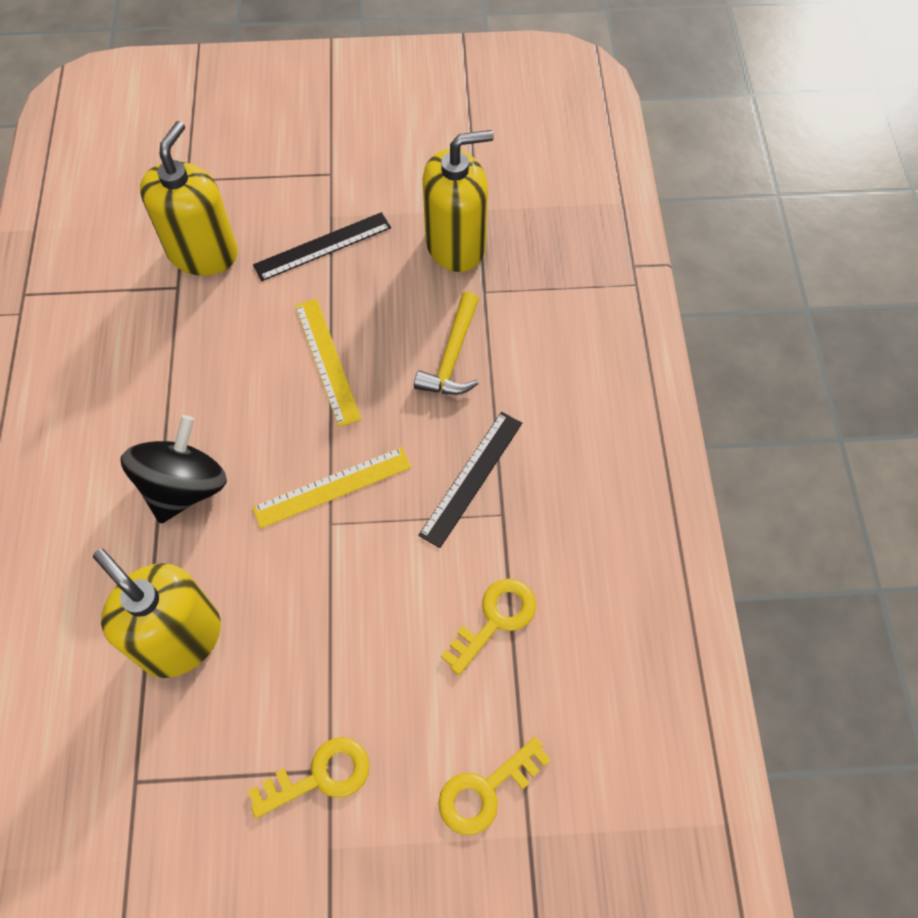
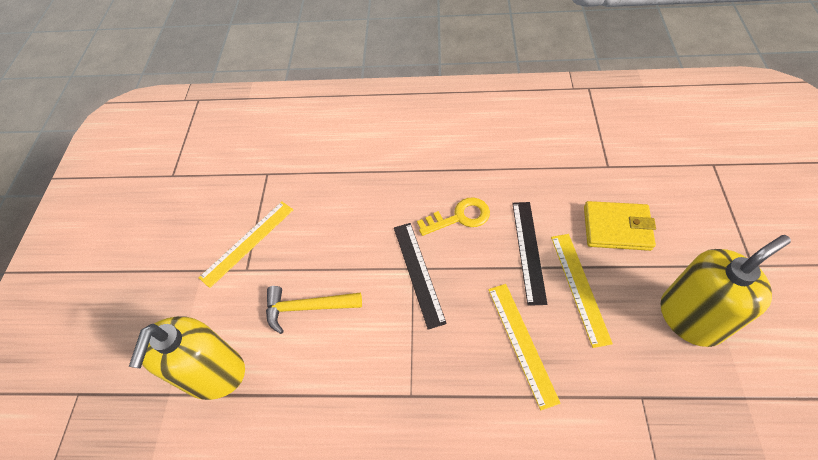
black spinning top: [121,415,227,524] = 1 -> none = 0
yellow key: [248,737,369,818] [438,737,551,835] [441,579,536,675] = 3 -> [417,197,490,236] = 1
yellow ruler: [252,447,412,529] [295,299,362,427] = 2 -> [198,202,293,288] [488,284,561,410] [551,234,613,348] = 3
yellow soap dispenser: [93,549,221,678] [140,121,238,276] [423,130,494,272] = 3 -> [129,316,245,400] [661,235,791,347] = 2
yellow wallet: none = 0 -> [584,201,656,251] = 1

